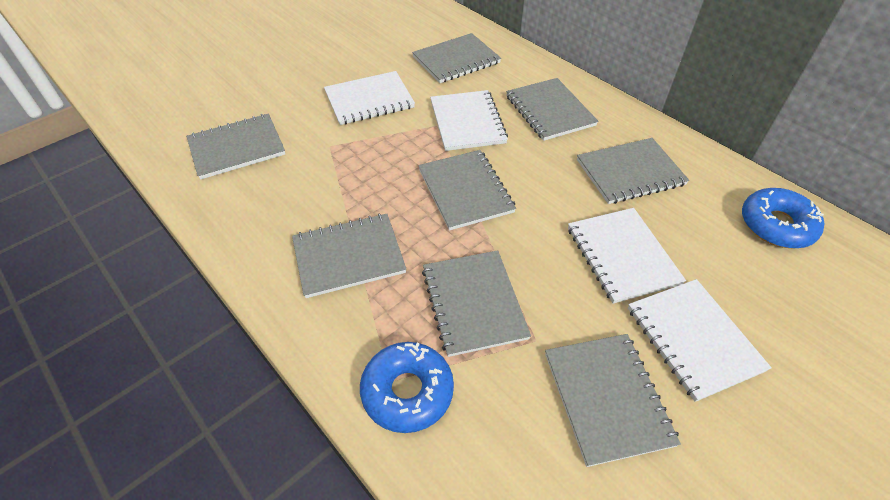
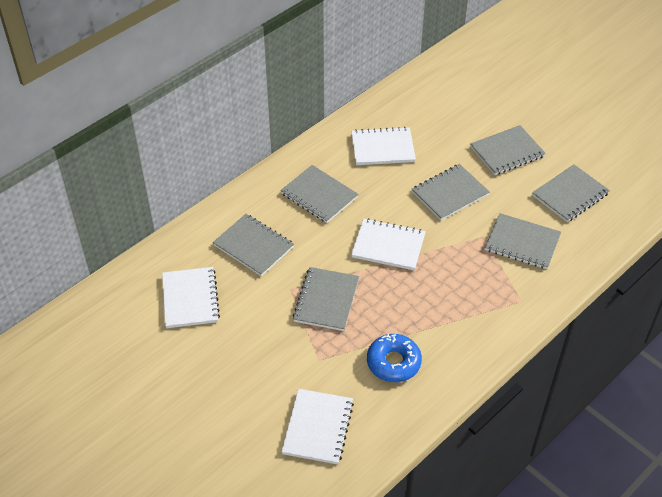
blue donut: [360,342,454,433] [742,188,824,249] = 2 -> [367,334,422,382] = 1
grey notebook: [186,113,285,180] [292,213,406,298] [412,33,501,83] [418,150,516,231] [422,250,531,357] [506,78,598,141] [545,334,681,467] [577,138,689,204] = 8 -> [213,214,294,276] [280,165,358,223] [293,267,359,331] [412,164,490,220] [470,125,546,175] [485,213,561,269] [532,165,610,222] = 7

